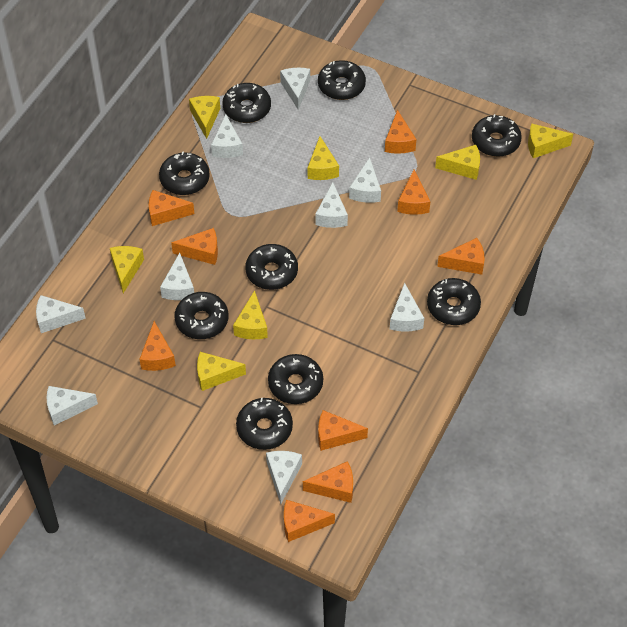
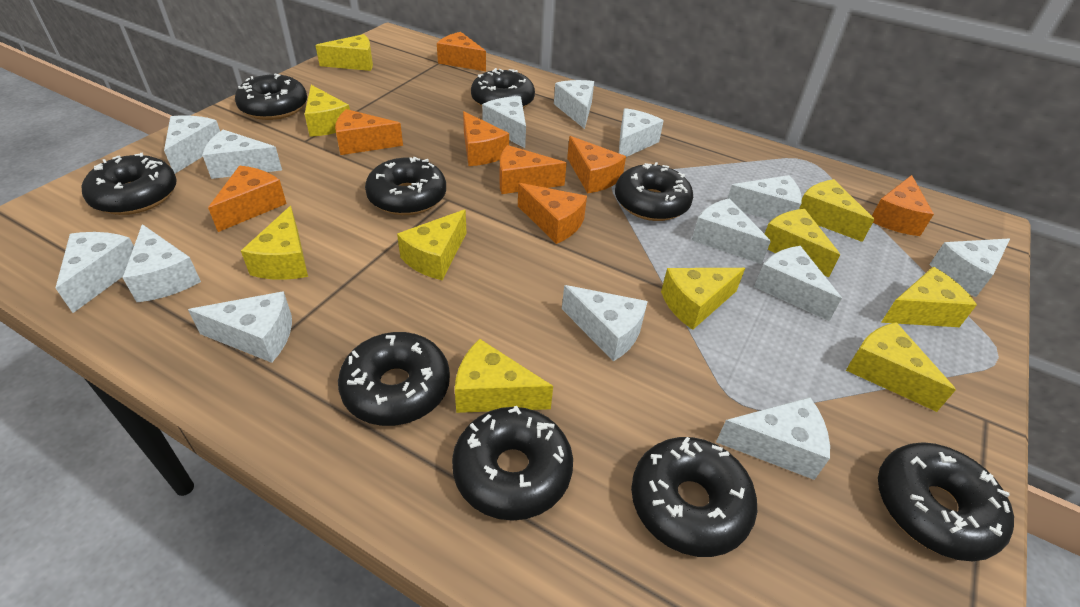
orange cheese: [139,321,176,371] [149,190,195,226] [171,228,218,265] [284,500,335,542] [303,461,353,503] [318,410,368,451] [385,110,416,154] [397,170,430,215] [437,238,485,275] = 9 -> [208,166,287,232] [335,109,403,155] [437,32,486,71] [463,111,509,166] [500,145,567,194] [518,183,587,244] [567,136,626,193] [872,175,934,236] = 8
white cheese: [36,295,86,333] [47,386,98,425] [160,253,194,300] [211,114,243,158] [266,451,302,504] [280,68,310,110] [315,182,348,228] [349,158,381,203] [390,283,424,332] = 9 -> [56,232,134,313] [122,224,201,302] [164,115,220,173] [188,291,292,363] [202,130,282,179] [482,96,526,148] [554,80,594,129] [562,285,648,362] [619,108,664,157] [692,198,771,264] [716,397,830,480] [727,175,802,220] [754,246,842,321] [929,238,1010,297] = 14
yellow cheese: [110,246,144,293] [189,96,220,139] [197,352,246,391] [233,290,268,339] [308,136,339,180] [435,145,480,180] [528,123,573,158] = 7 -> [241,206,308,280] [304,85,350,137] [315,34,373,71] [397,210,466,280] [455,339,553,413] [661,268,745,330] [765,209,840,278] [799,179,875,242] [846,322,956,412] [881,267,977,327] = 10

